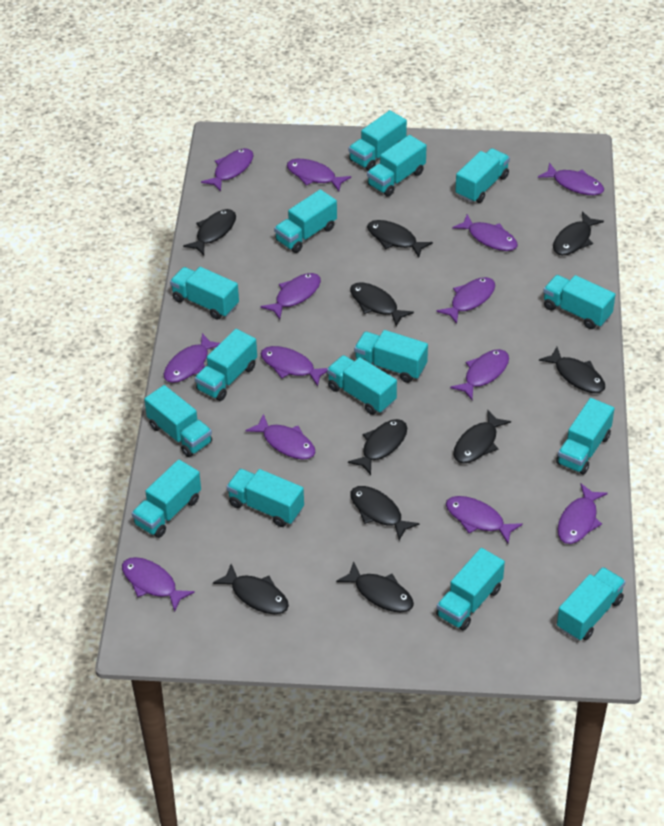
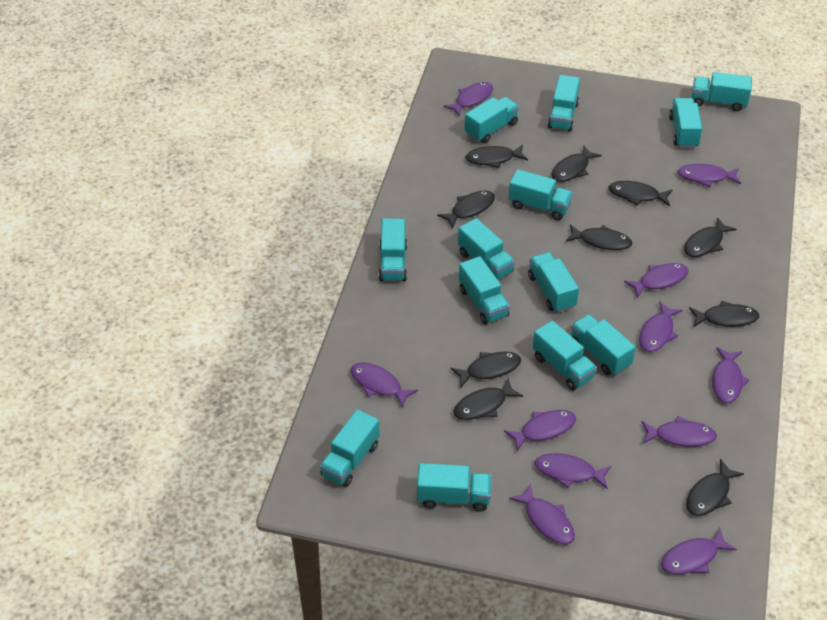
purple fish: [122,557,195,612] [164,333,220,383] [201,148,254,192] [246,414,316,460] [260,273,321,319] [261,346,327,386] [287,159,351,191] [436,277,495,324] [446,496,523,544] [450,349,509,400] [452,214,518,251] [538,163,604,195] [557,483,608,544] = 13 -> [351,363,418,408] [443,82,493,116] [504,410,576,451] [509,484,575,544] [535,453,611,489] [624,263,689,298] [639,301,683,352] [642,416,717,447] [661,528,737,574] [678,164,741,187] [712,347,750,403] = 11
turquoise truck: [132,460,201,538] [144,385,212,457] [170,267,239,320] [195,329,257,401] [227,469,304,527] [274,189,337,253] [327,355,397,415] [349,110,407,171] [354,330,428,383] [367,135,427,196] [436,548,505,631] [455,148,510,203] [543,275,615,329] [556,398,615,475] [557,567,626,641] = 15 -> [320,409,380,487] [379,218,407,281] [417,463,492,512] [458,218,515,280] [459,256,510,325] [464,97,519,143] [508,169,573,220] [528,252,579,312] [533,320,597,391] [548,75,580,132] [571,314,636,375] [669,98,703,148] [692,72,752,111] = 13

